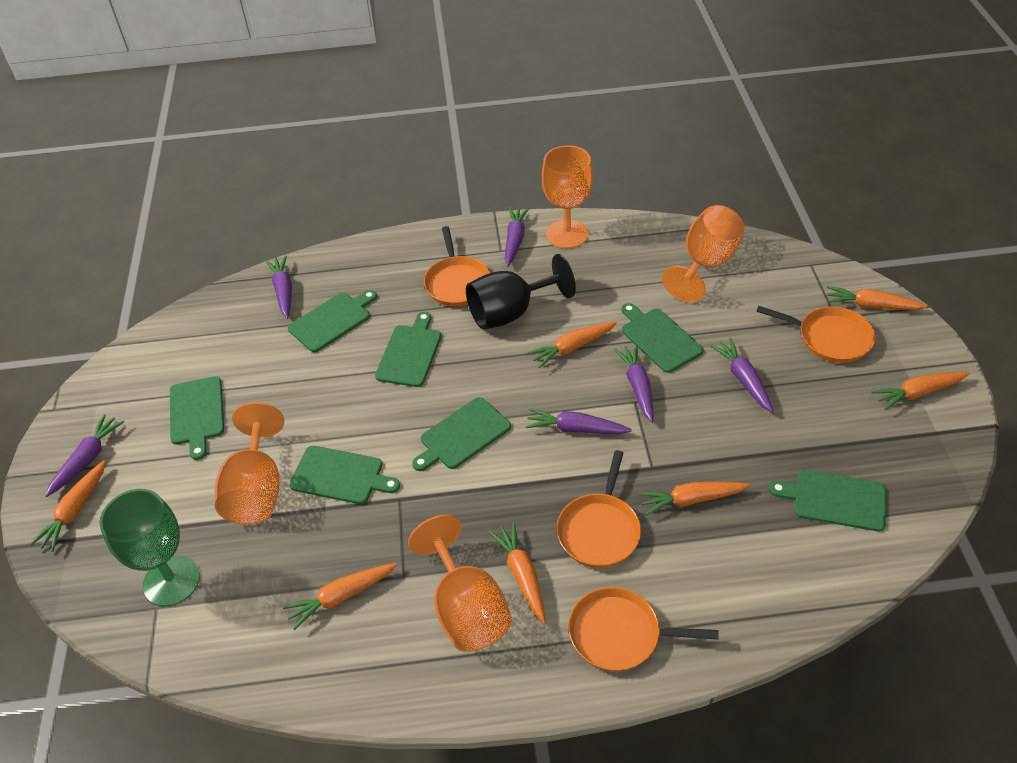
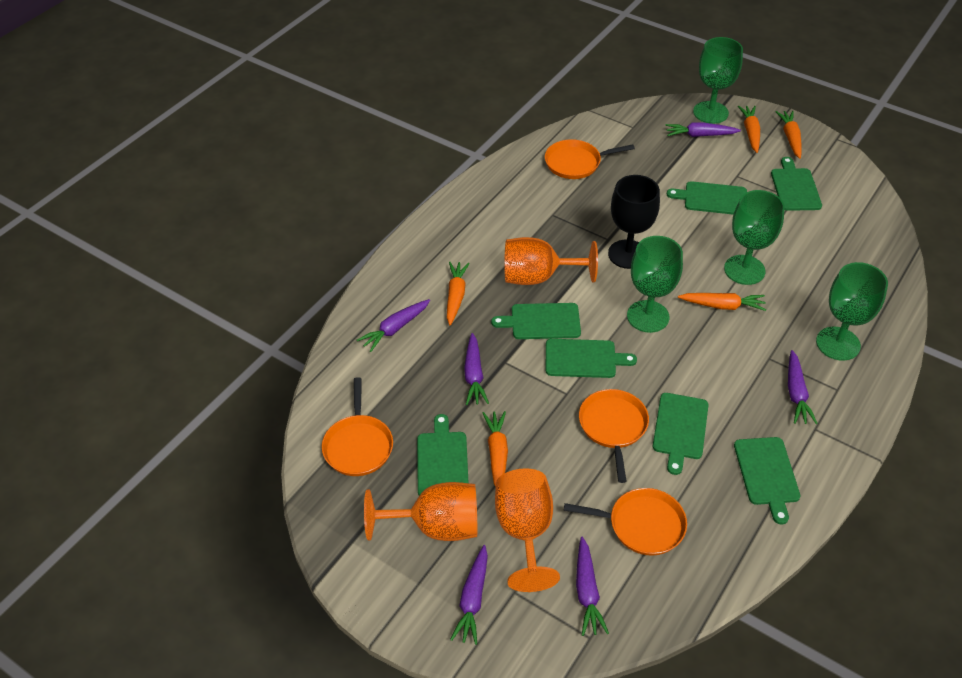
green goblet: [99,489,200,606] = 1 -> [627,236,683,333] [693,37,743,124] [724,190,785,285] [816,262,888,361] = 4
orange carrot: [30,460,106,552] [283,563,397,630] [489,522,546,624] [527,322,617,368] [638,482,750,515] [827,286,927,310] [871,372,970,410] = 7 -> [447,262,470,325] [483,411,508,487] [678,293,766,311] [738,106,760,153] [776,111,802,159] = 5
orange goblet: [215,402,284,525] [408,514,512,652] [542,145,593,249] [662,205,745,302] = 4 -> [364,482,477,541] [495,468,560,592] [505,237,598,285] = 3

